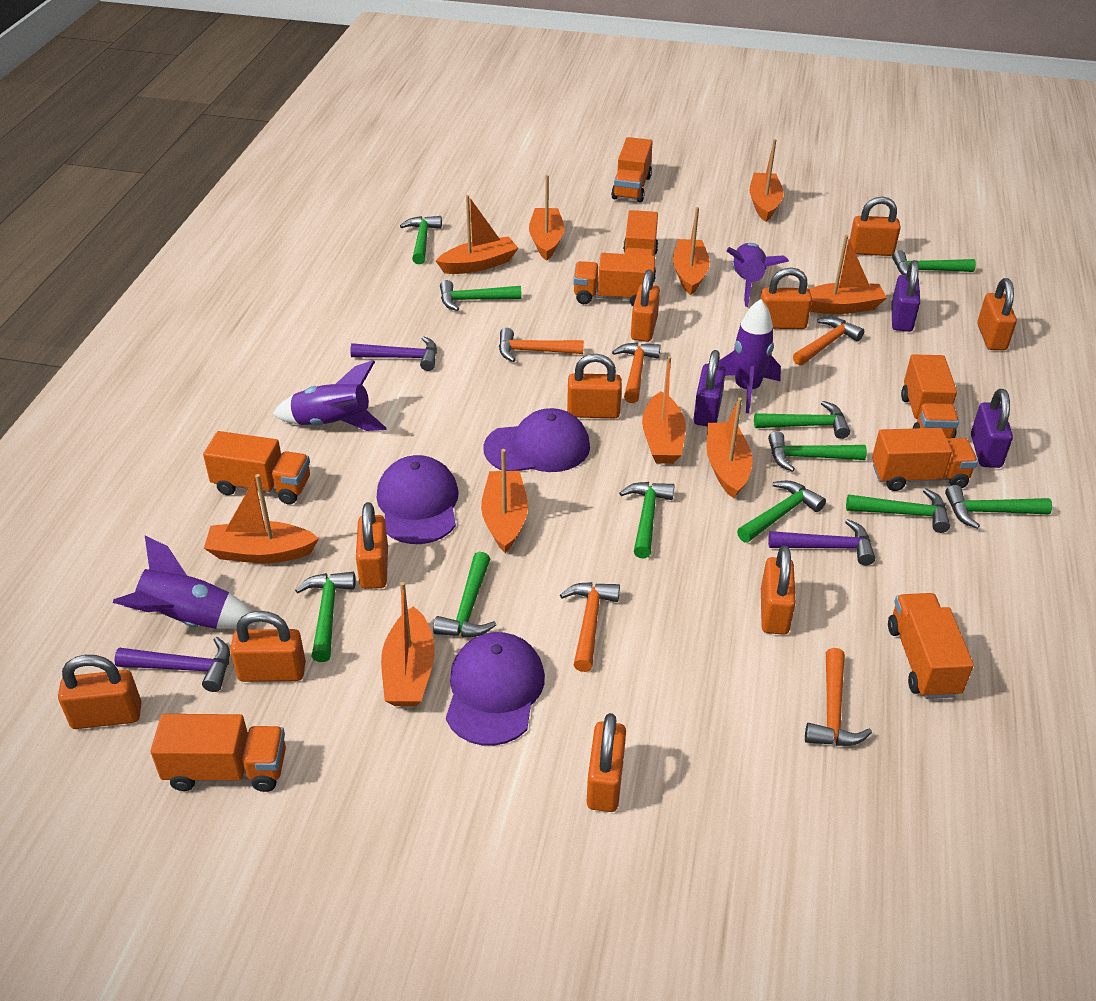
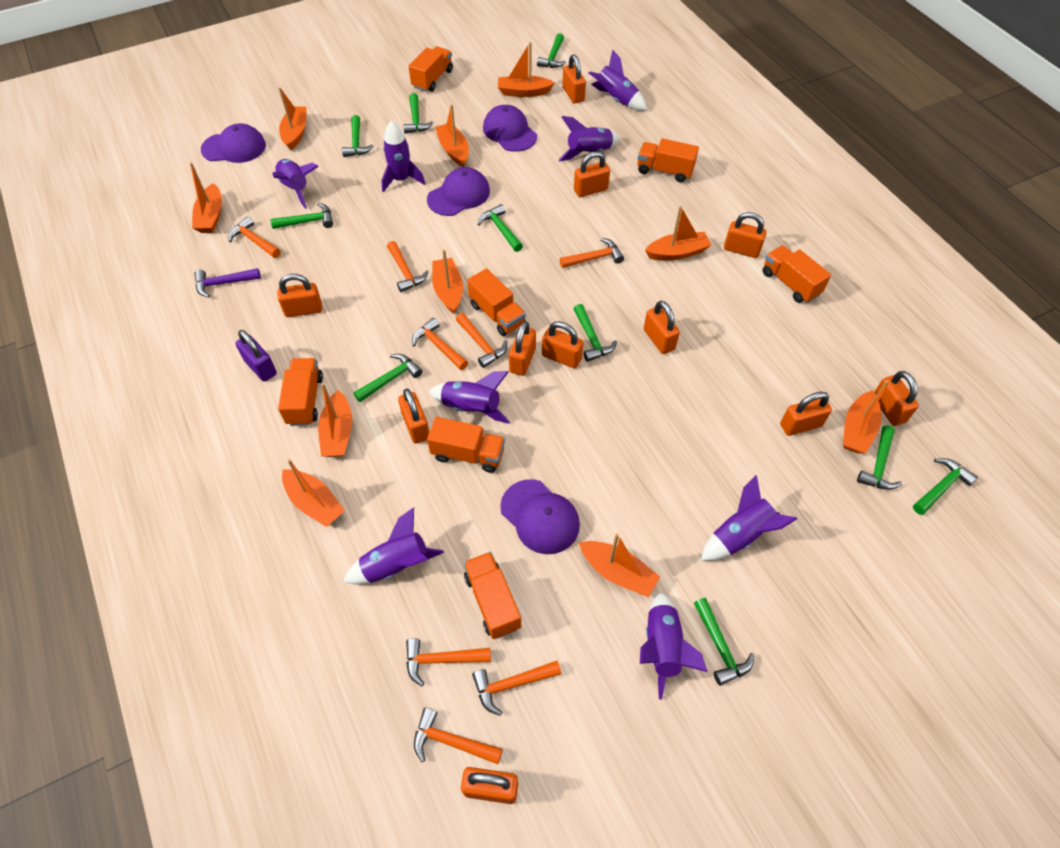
green hammer: [295,572,356,662] [400,216,442,264] [433,552,496,637] [440,280,522,311] [619,482,675,559] [737,481,826,543] [754,401,850,439] [768,431,867,472] [846,488,950,533] [892,250,976,275] [945,485,1052,529] = 11 -> [270,203,333,229] [342,115,373,157] [354,354,422,402] [403,93,433,134] [478,204,523,252] [537,33,566,68] [574,304,617,362] [694,598,755,686] [857,425,902,490] [913,458,978,515] = 10
orange hammer: [499,328,584,362] [560,582,620,672] [612,343,661,403] [793,317,864,366] [805,648,872,746] = 5 -> [228,216,281,258] [387,241,429,292] [406,638,491,687] [412,318,468,370] [414,708,503,764] [456,313,507,368] [472,661,561,716] [560,238,624,268] = 8
orange padlock: [58,655,142,729] [230,611,306,682] [356,502,388,589] [567,354,622,418] [586,713,626,812] [631,270,660,342] [760,267,812,329] [761,546,796,635] [850,197,901,256] [977,278,1017,350] = 10 -> [278,274,322,317] [398,389,429,444] [461,767,518,804] [509,321,536,376] [542,321,584,369] [562,54,586,103] [574,152,610,197] [644,301,680,354] [724,212,767,258] [780,392,832,436] [874,371,919,426] = 11
orange truck: [150,714,286,792] [203,431,310,504] [573,253,655,306] [611,137,653,203] [623,210,658,281] [872,428,978,491] [888,593,974,699] [901,354,959,438] = 8 -> [278,358,323,426] [408,46,453,92] [427,417,505,473] [464,552,521,639] [467,268,526,336] [637,138,699,182] [763,245,831,303] = 7
purple cap: [377,455,459,544] [446,632,545,746] [483,408,590,472] = 3 -> [201,124,266,163] [427,167,490,216] [483,105,537,152] [500,479,580,554] = 4
purple hammer: [114,637,230,692] [350,336,437,371] [768,519,875,565] = 3 -> [195,268,261,298] = 1
purple padlock: [693,350,726,427] [891,260,920,332] [971,389,1013,468] = 3 -> [235,330,277,382] = 1
purple rocket: [113,536,259,629] [273,360,387,431] [719,299,781,413] [727,243,789,307] = 4 -> [272,159,319,209] [343,508,444,584] [381,120,425,192] [429,371,510,424] [559,116,621,162] [589,49,647,111] [640,592,707,700] [701,475,797,561] = 8

